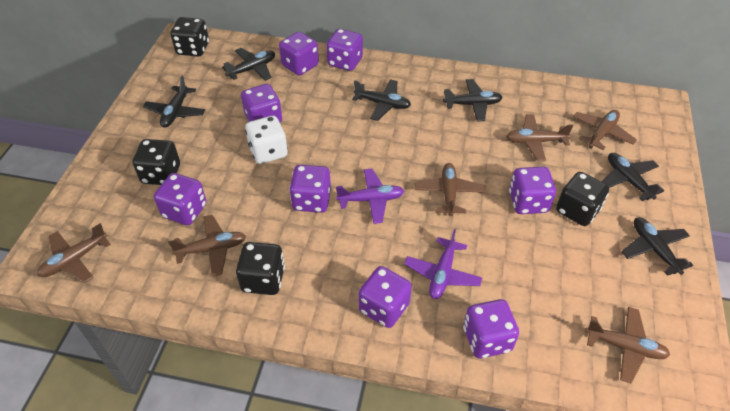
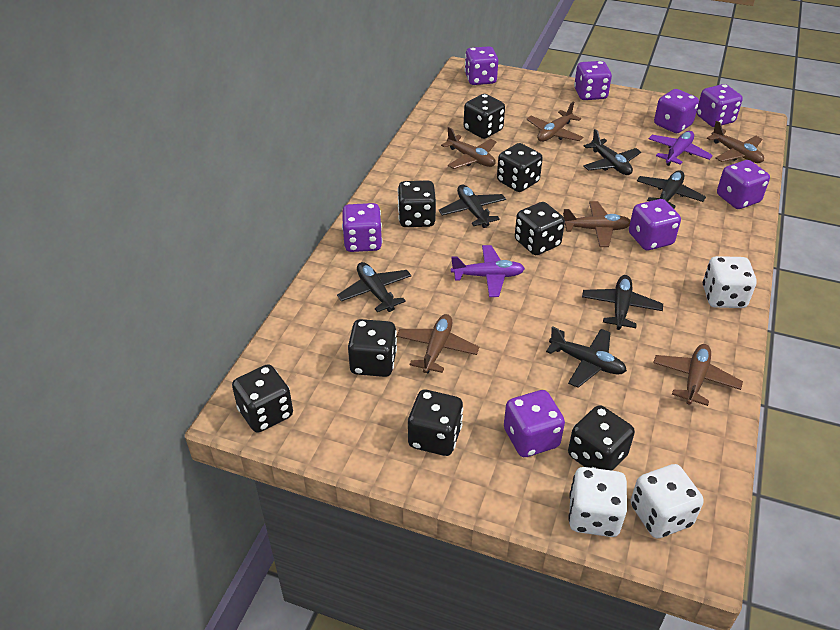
black dice: [133,139,180,185] [171,17,209,57] [236,242,285,295] [556,172,609,226] = 4 -> [232,364,293,433] [348,319,397,377] [398,180,436,227] [408,390,463,456] [464,94,505,139] [497,143,543,192] [515,202,565,255] [568,405,635,471] = 8
white dice: [245,116,288,164] = 1 -> [568,467,627,537] [631,464,704,538] [703,256,757,308] = 3

